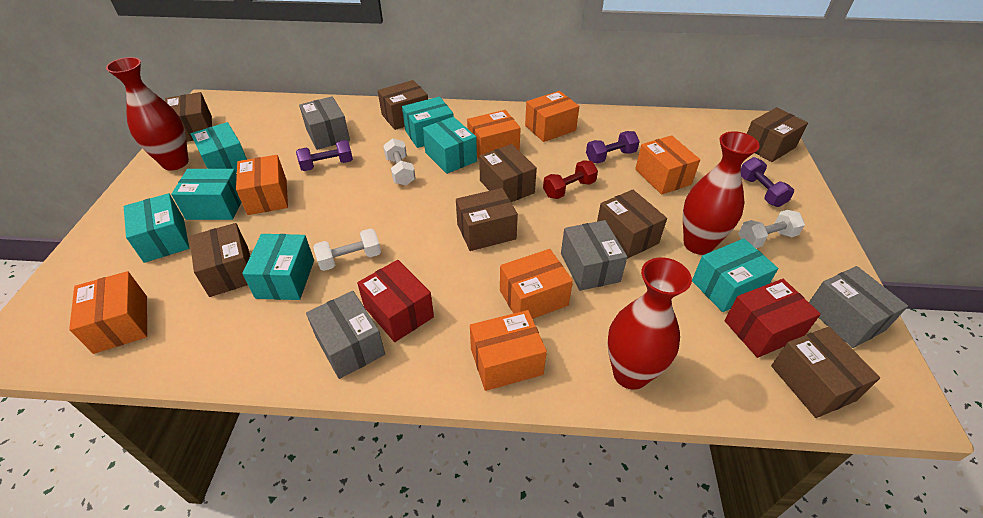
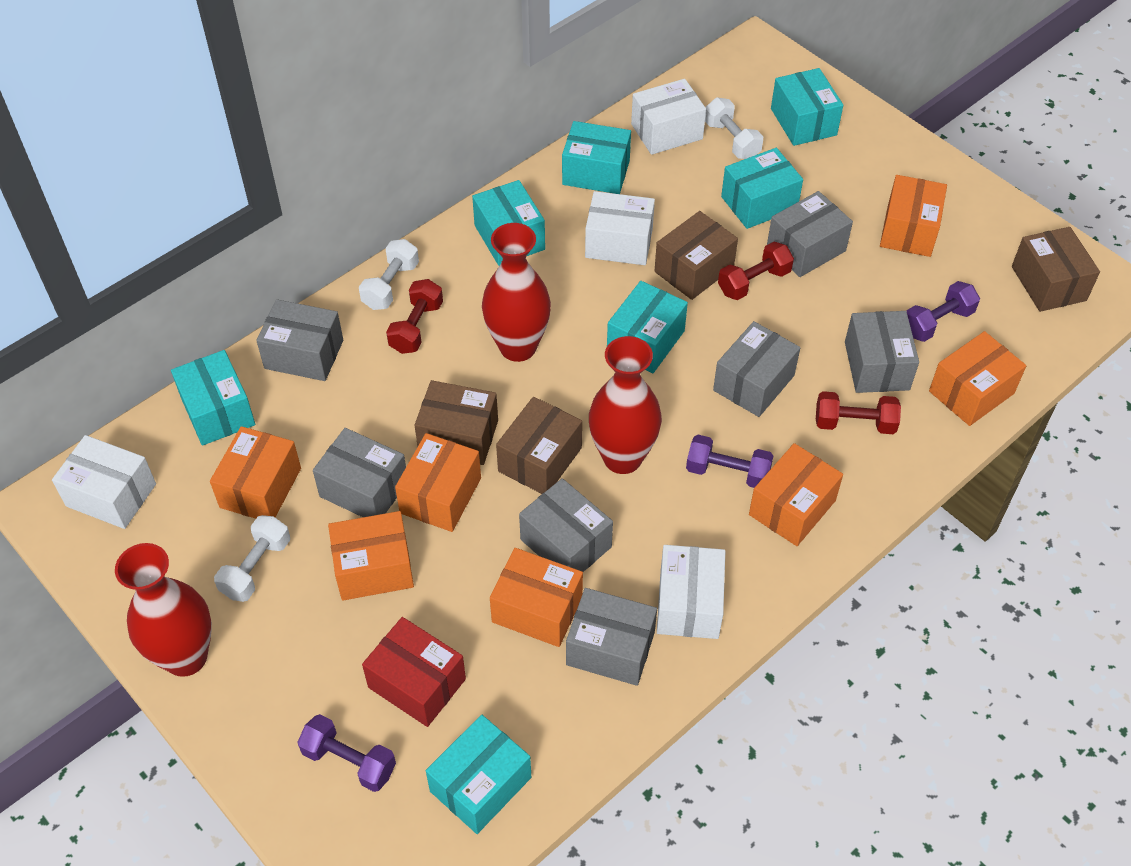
brown box: [165,92,212,142] [189,223,250,297] [378,80,428,130] [456,188,518,251] [479,144,537,202] [597,189,667,259] [747,107,808,162] [771,326,880,418] = 8 -> [414,380,498,465] [496,397,582,494] [654,211,738,300] [1012,227,1100,312] = 4
grey box: [299,96,350,150] [306,291,385,379] [561,220,627,291] [809,266,908,348] = 4 -> [256,299,343,381] [313,428,406,517] [519,478,613,572] [566,588,657,686] [713,321,800,417] [767,191,853,277] [845,311,919,393] = 7
red box: [357,260,434,342] [724,279,821,358] = 2 -> [362,617,466,727] = 1
red dumbbell: [543,160,598,199] = 1 -> [386,279,443,354] [718,242,794,300] [816,391,901,434] = 3
white box: none = 0 -> [52,435,156,529] [585,191,655,265] [631,79,706,155] [657,545,725,639] = 4

